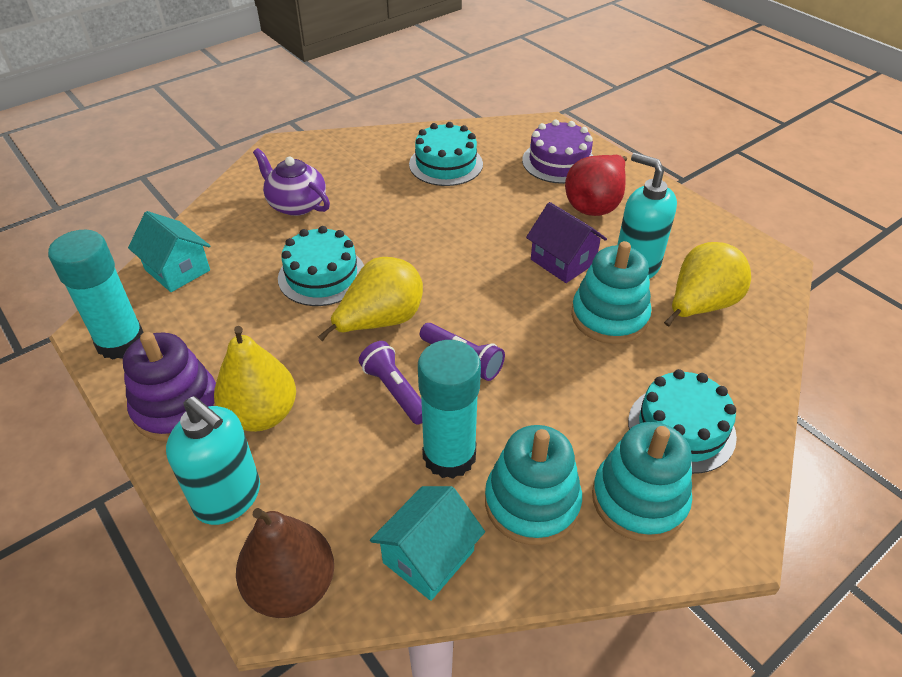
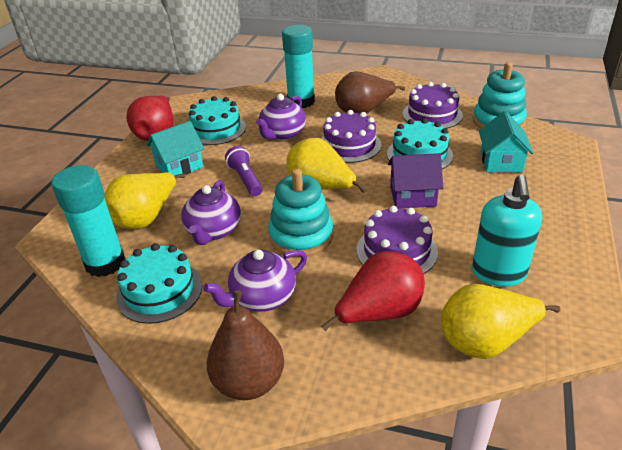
brown pear: [236,508,334,618] = 1 -> [206,290,284,400] [335,71,405,114] = 2
purple cake: [522,119,593,184] = 1 -> [321,110,381,163] [356,206,438,274] [402,82,463,129] = 3
purple flashlight: [359,341,422,425] [420,323,505,381] = 2 -> [225,146,262,196] = 1
purple stacking toy: [123,332,216,441] = 1 -> none = 0
purple teapot: [253,148,330,216] = 1 -> [181,180,241,245] [203,250,307,312] [256,94,306,140] = 3
red pear: [565,155,627,216] = 1 -> [127,95,173,141] [321,251,425,331] = 2
turquoise soap dispenser: [166,396,260,525] [617,153,677,279] = 2 -> [472,174,542,286] = 1
turquoise stacking toy: [485,425,582,545] [571,241,651,344] [592,422,692,542] = 3 -> [268,169,333,257] [473,62,527,129] = 2

